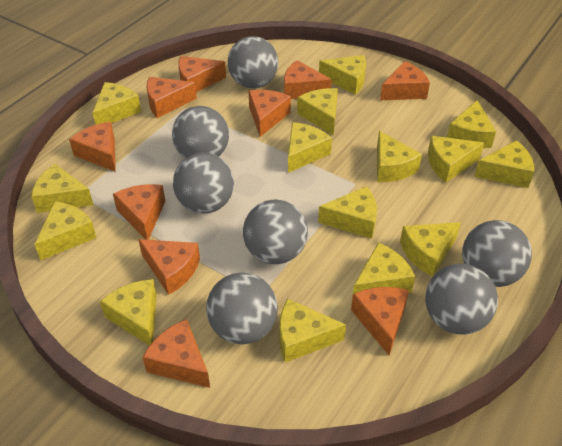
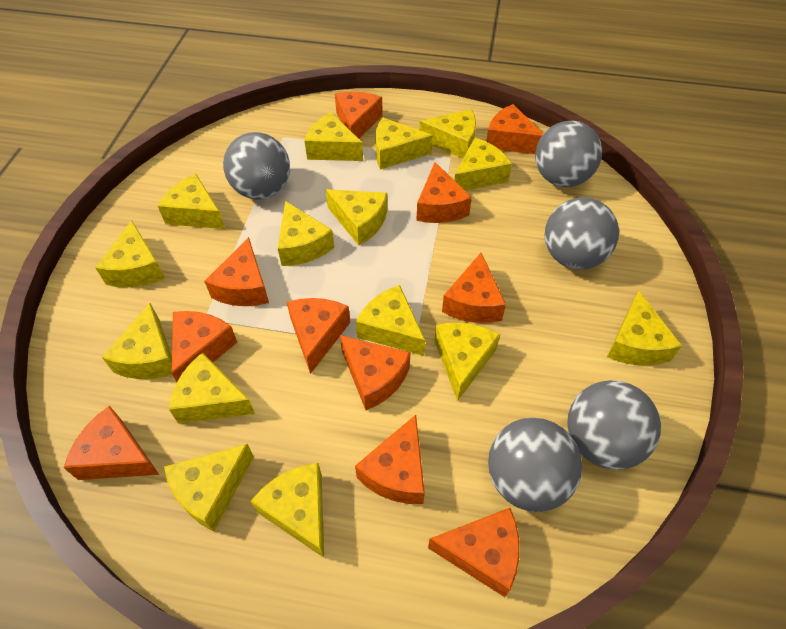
grey ball: [172,106,229,159] [173,153,234,214] [206,273,278,344] [228,36,278,88] [243,199,308,264] [425,264,498,335] [462,220,532,287] = 7 -> [223,132,290,200] [488,418,582,512] [535,121,602,187] [545,197,619,269] [567,380,661,470] = 5
orange cheese: [69,122,116,172] [113,184,165,240] [138,239,200,295] [142,319,210,388] [146,77,197,118] [178,56,226,92] [249,90,291,137] [284,60,332,99] [351,287,409,356] [380,61,430,100] = 10 -> [64,406,159,480] [172,311,237,382] [204,237,269,306] [287,298,350,374] [335,91,383,139] [340,335,410,410] [355,415,425,504] [416,162,472,223] [428,508,520,597] [442,253,506,323] [486,104,543,154] = 11

